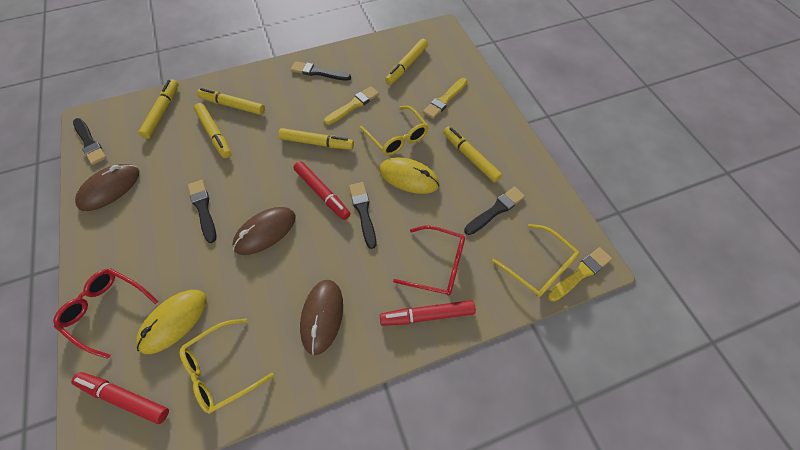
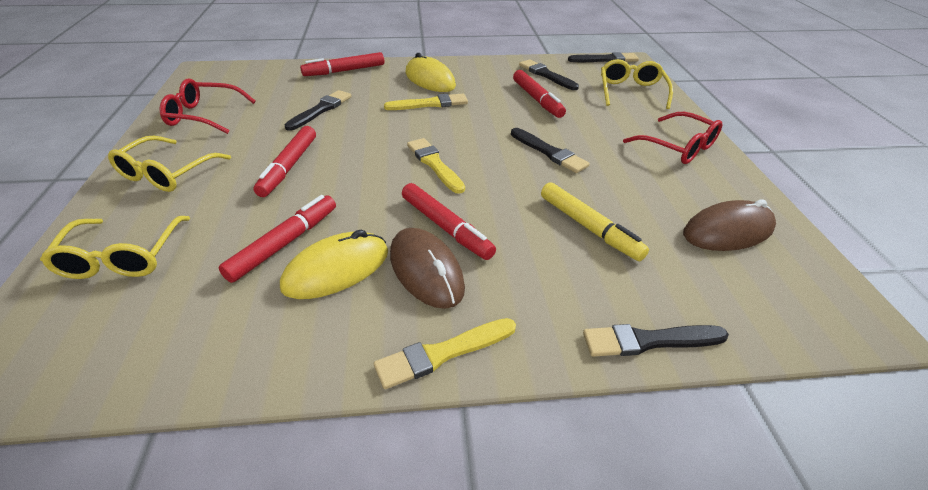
brown mouse: [75,164,139,211] [232,207,296,255] [300,280,343,355] = 3 -> [390,228,465,309] [683,199,776,251] = 2
red marker: [71,372,169,424] [294,161,350,220] [380,300,476,326] = 3 -> [219,195,336,283] [253,126,316,197] [300,52,384,76] [402,183,496,260] [513,70,566,118] = 5
yellow marker: [138,79,179,139] [194,103,231,158] [197,88,265,115] [278,128,354,150] [385,39,428,85] [443,126,502,183] = 6 -> [541,182,649,261] = 1

